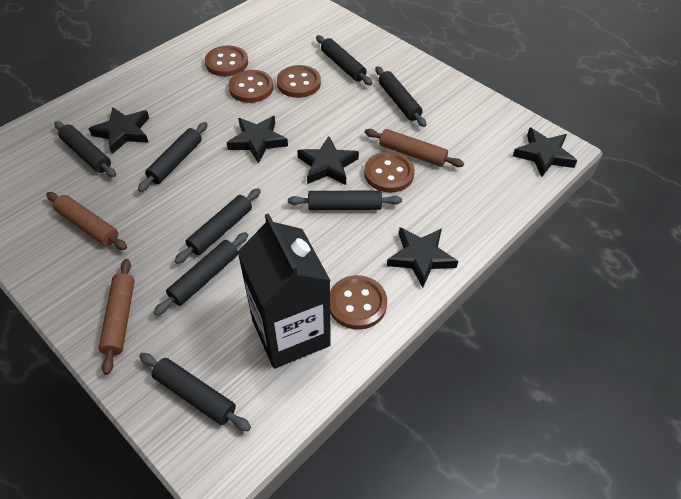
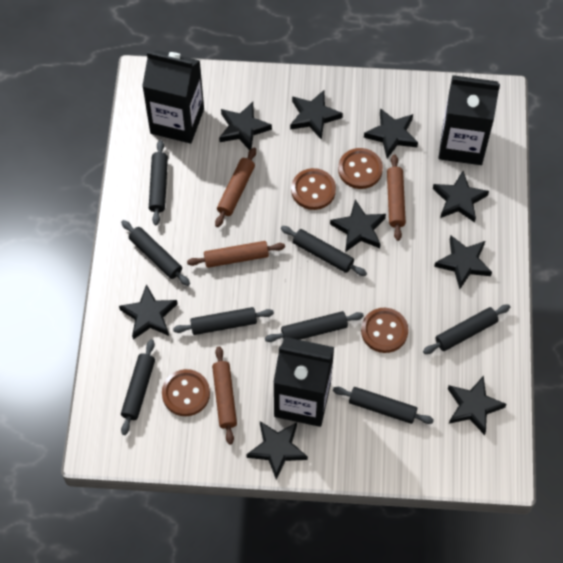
black carton: [238,213,331,369] = 1 -> [142,50,204,143] [273,337,334,427] [438,75,500,165] = 3
black star: [88,107,149,154] [226,116,288,164] [297,136,359,185] [387,227,458,287] [513,128,578,177] = 5 -> [119,284,178,340] [219,102,272,150] [246,421,308,480] [290,90,343,140] [330,200,386,252] [364,108,418,158] [433,171,489,223] [434,235,492,289] [448,376,506,435] = 9
brown button: [205,45,248,76] [228,70,273,103] [277,65,321,98] [330,275,387,330] [364,152,415,193] = 5 -> [162,369,210,416] [291,168,336,210] [338,148,383,189] [361,308,408,353] = 4
brown rolling pin: [46,192,127,250] [98,259,134,375] [365,129,464,167] = 3 -> [187,241,285,268] [212,346,237,444] [215,147,256,227] [387,154,406,241] = 4

